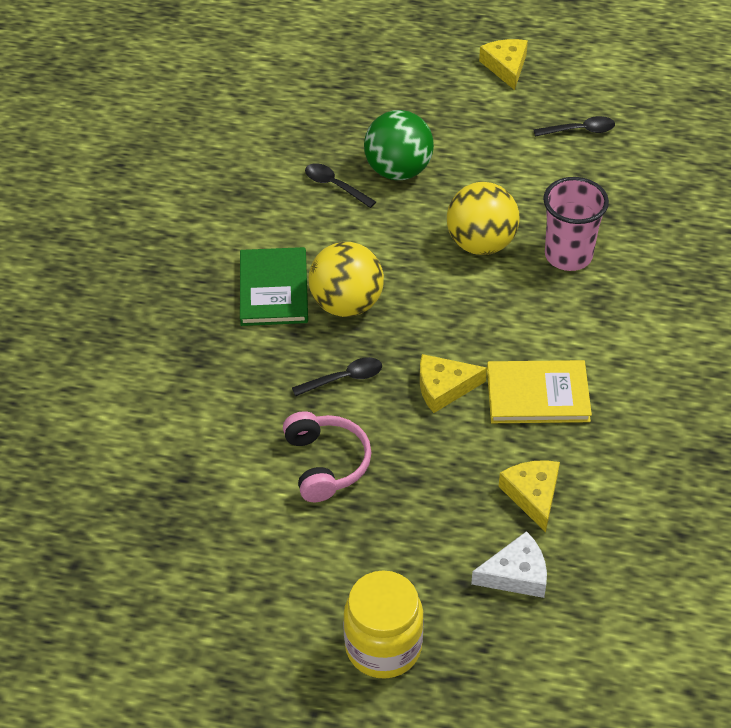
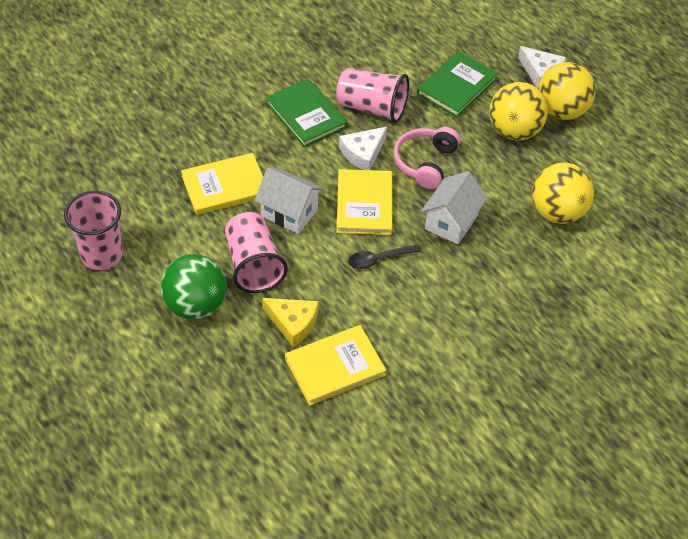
black spoon: [292,357,382,396] [305,163,376,208] [533,116,615,137] = 3 -> [348,244,421,269] = 1
green book: [240,247,308,326] = 1 -> [266,78,347,147] [417,51,498,117] = 2
pink cup: [543,177,609,271] = 1 -> [64,190,123,270] [225,212,288,293] [336,68,409,123] = 3
white cheese: [471,531,547,598] = 1 -> [339,127,387,170] [518,46,566,88] = 2
white house: none = 0 -> [255,167,324,234] [421,171,488,244] = 2
yellow ball: [309,242,384,317] [447,182,519,255] = 2 -> [489,82,548,140] [532,163,594,224] [538,62,596,120] = 3
yellow book: [487,360,592,423] = 1 -> [181,153,263,215] [285,325,387,406] [336,169,392,235] = 3
yellow cheese: [420,354,487,413] [479,39,528,90] [499,460,560,533] = 3 -> [262,298,318,347] = 1
yellow jar: [343,570,424,679] = 1 -> none = 0

